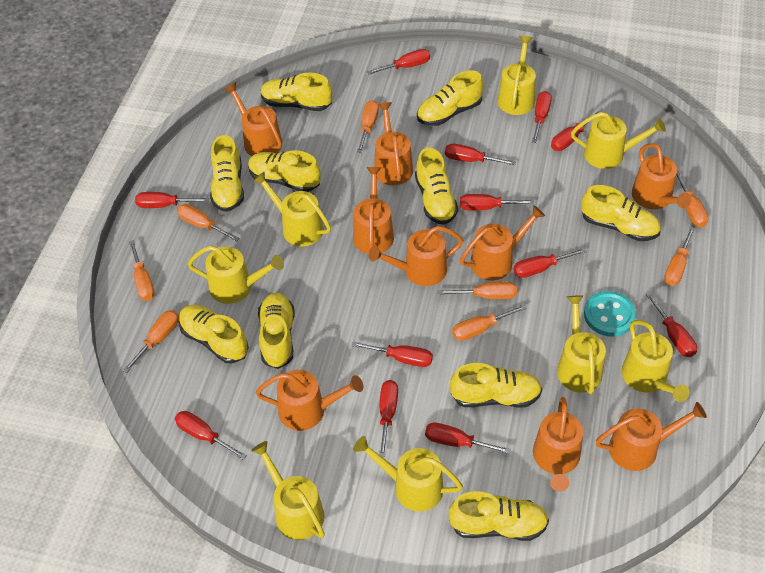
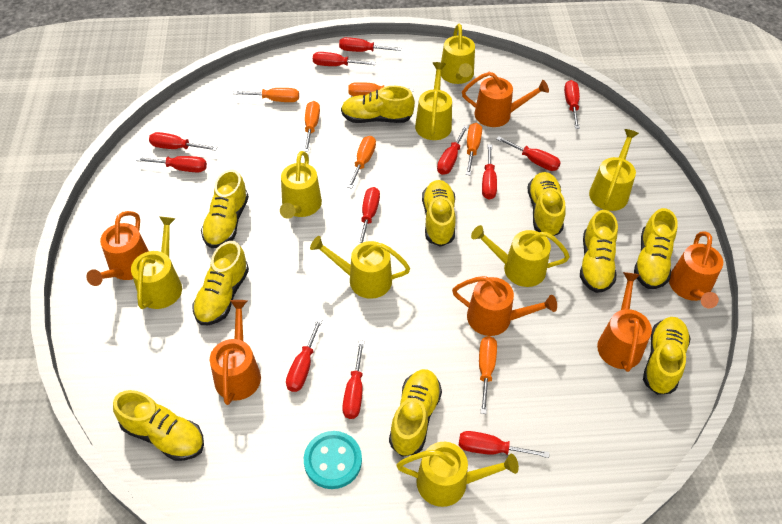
orange screwdriver: [123,310,179,373] [129,240,155,301] [177,204,239,242] [357,100,379,153] [438,281,517,299] [452,305,527,341] [664,226,695,286] [677,169,709,228] = 8 -> [233,88,299,102] [304,101,320,152] [347,136,376,189] [348,82,414,96] [466,123,482,175] [479,336,497,414] = 6
orange watering can: [224,82,282,156] [256,370,363,431] [353,167,394,254] [369,226,463,286] [374,102,413,185] [460,205,545,280] [533,397,583,492] [596,402,707,471] [632,143,691,209] = 9 -> [86,211,149,286] [210,300,261,405] [452,276,557,336] [462,72,549,127] [597,272,652,372] [669,231,723,308] = 6

